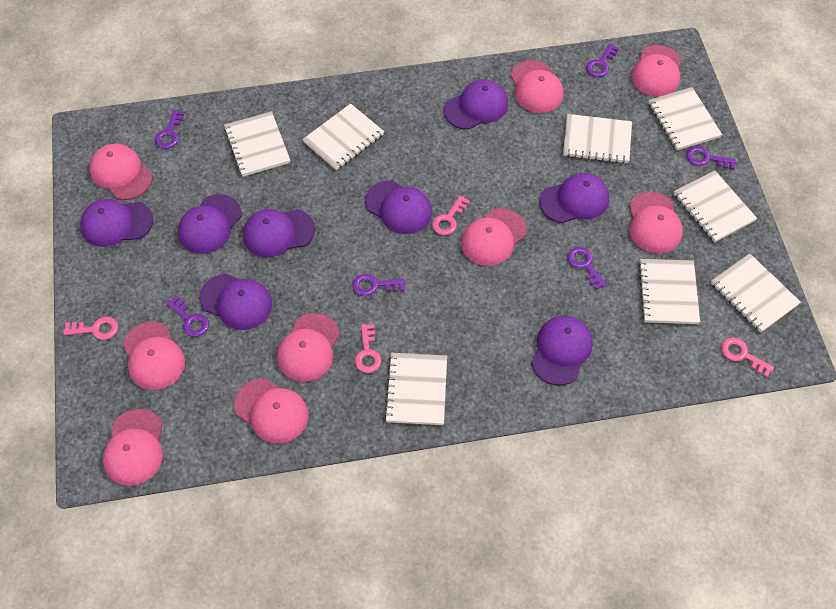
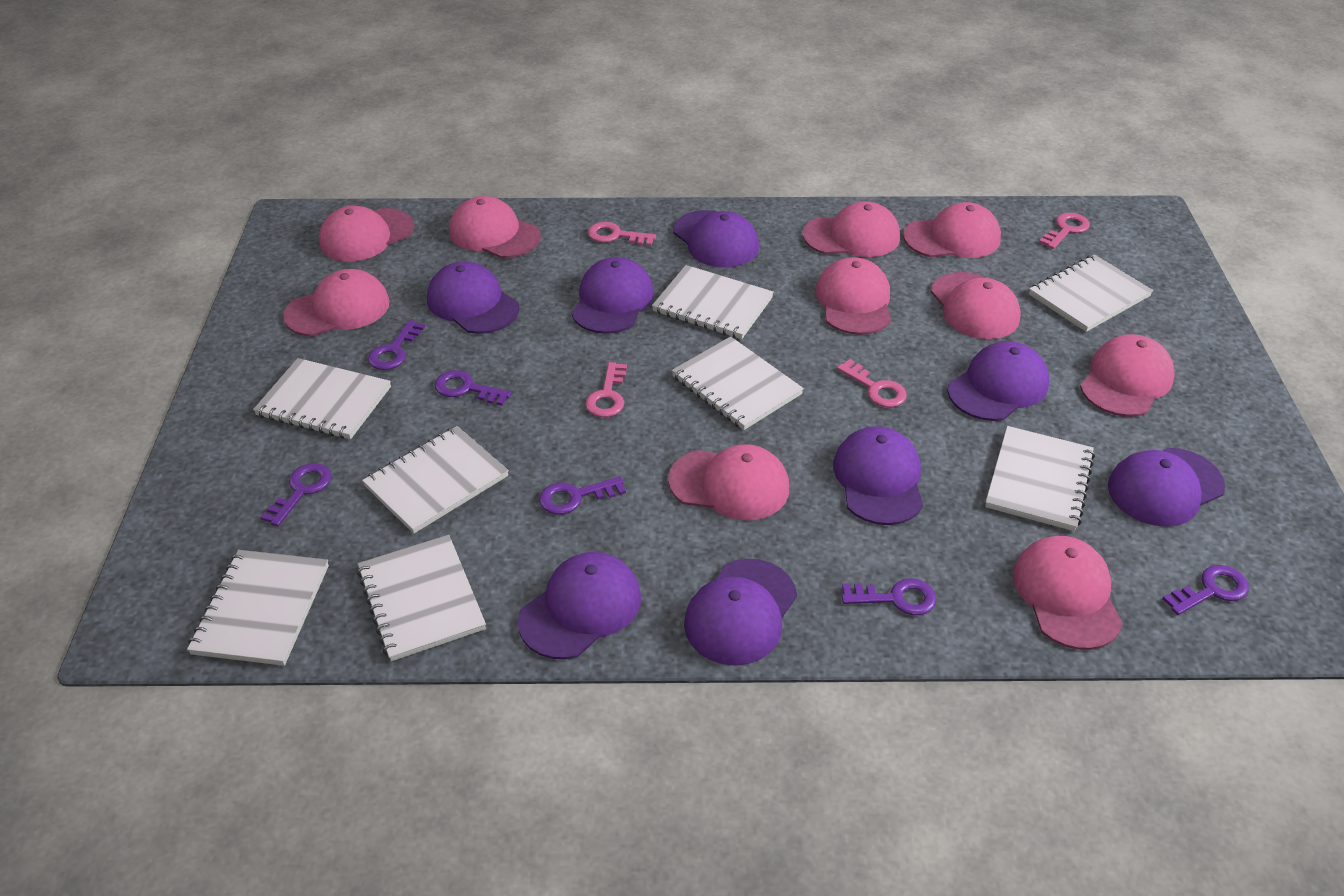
pink cap: [90,144,153,200] [103,409,163,486] [123,322,185,390] [234,378,308,444] [277,313,340,382] [461,208,527,266] [510,60,563,113] [629,192,683,254] [632,45,681,97] = 9 -> [283,269,390,337] [319,206,415,261] [449,196,541,258] [668,444,789,521] [803,201,900,257] [815,257,891,335] [903,202,1001,258] [930,272,1021,339] [1013,536,1123,650] [1080,334,1175,417] = 10

